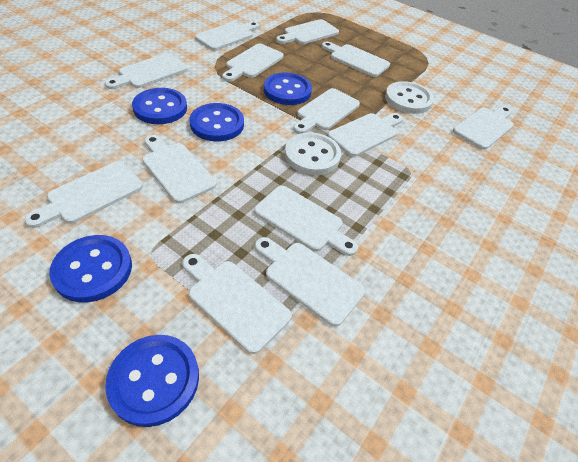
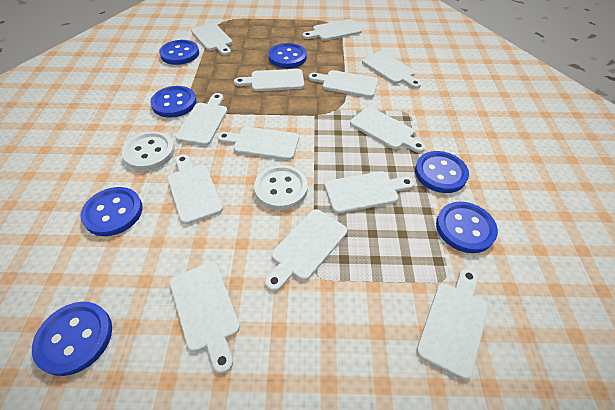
blue button: [49,235,132,302] [105,335,199,427] [132,88,187,124] [190,103,244,141] [264,72,312,105] = 5 -> [32,302,112,376] [80,187,143,236] [150,86,197,118] [159,40,199,65] [269,43,307,68] [415,151,469,193] [436,202,498,253] = 7

